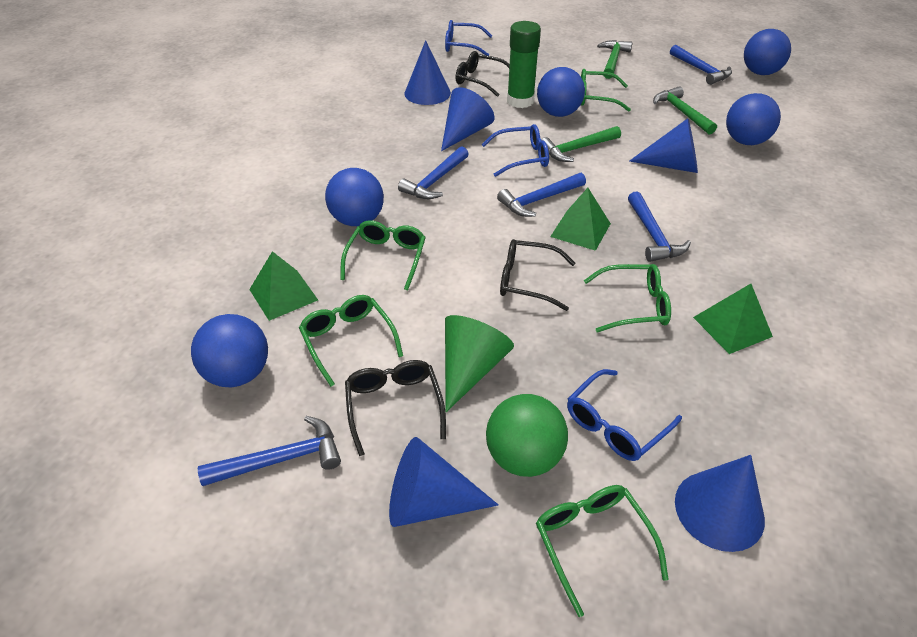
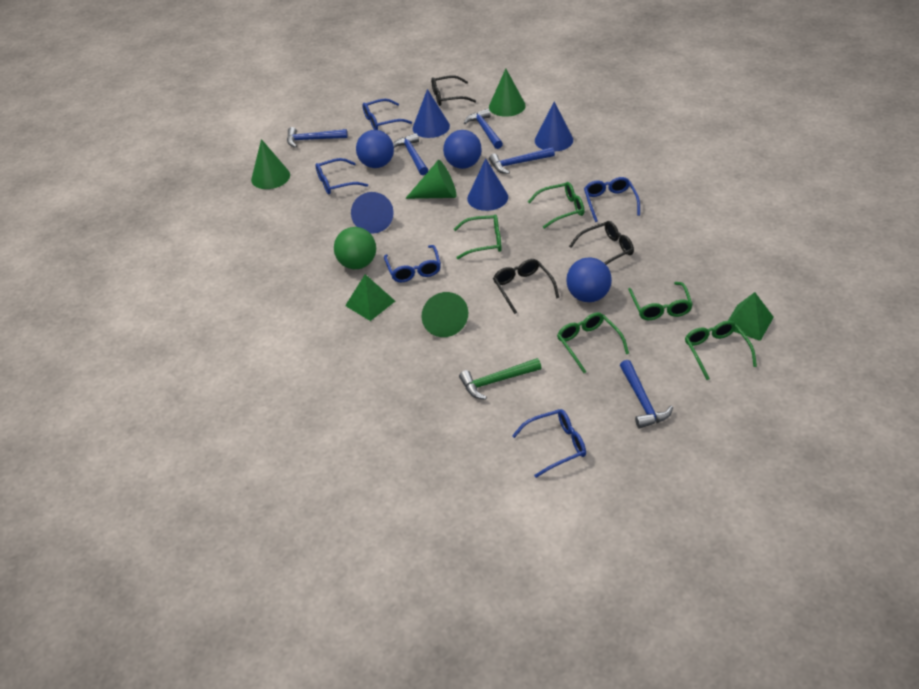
blue ball: [191,314,268,387] [325,168,384,226] [537,67,585,117] [726,93,781,145] [744,29,791,75] = 5 -> [356,130,394,168] [443,130,482,169] [566,257,612,302] = 3
blue cone: [389,437,498,527] [404,40,451,105] [441,87,494,151] [629,118,698,173] [675,455,765,552] = 5 -> [351,192,394,234] [413,89,450,138] [467,158,508,211] [535,102,573,152] = 4
blue glasses: [445,20,492,56] [481,124,549,177] [567,369,682,461] = 3 -> [315,158,368,195] [362,98,412,130] [384,245,441,283] [512,409,586,478] [584,177,640,222] = 5
green cone: [445,315,514,412] = 1 -> [251,139,290,189] [405,160,457,199] [422,292,468,337] [489,69,526,117] = 4
green glue stick: [507,21,541,108] = 1 -> none = 0
green hammer: [541,126,621,162] [597,40,633,79] [653,86,717,134] = 3 -> [459,358,541,400] = 1
green pyramid: [249,251,318,321] [550,188,611,251] [693,284,773,354] = 3 -> [345,274,395,321] [728,292,774,341] = 2

